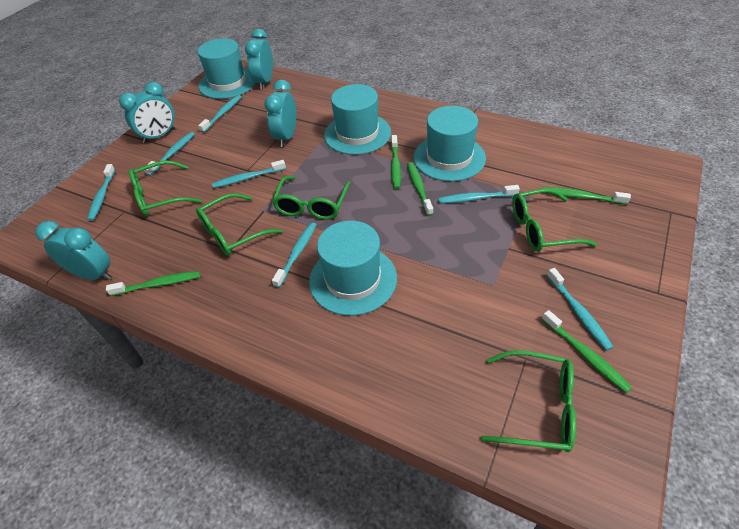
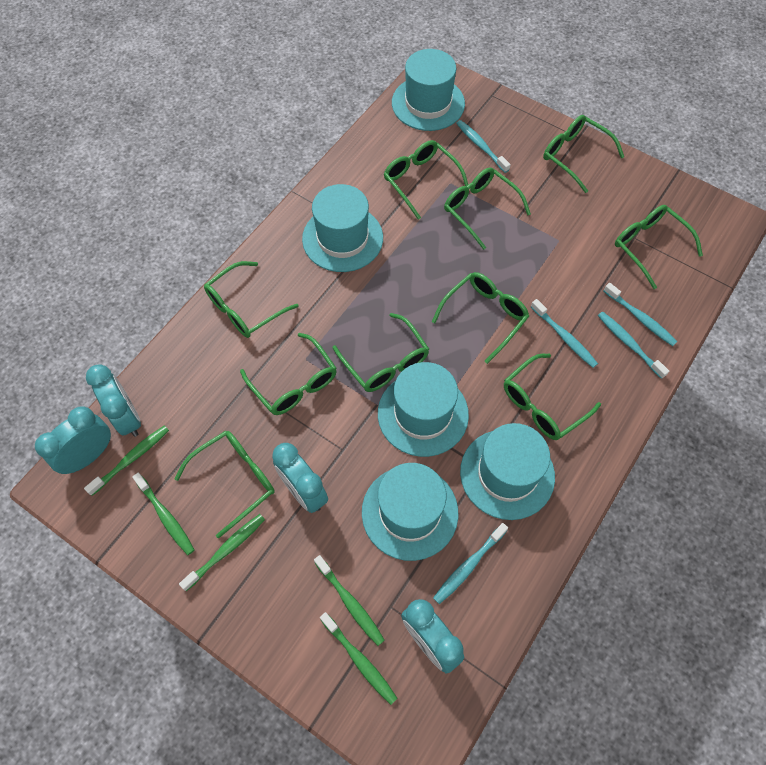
green glasses: [129,160,201,216] [196,193,282,256] [272,176,351,220] [481,350,576,452] [512,189,597,252] = 5 -> [175,431,275,538] [204,261,299,338] [240,333,336,415] [333,313,429,392] [384,140,468,220] [432,272,529,364] [444,167,531,250] [504,354,601,440] [543,115,624,193] [615,205,703,289] = 10
turquoise hat: [197,38,256,99] [309,221,397,316] [324,84,391,155] [413,106,486,181] = 4 -> [302,184,383,272] [362,463,458,561] [378,362,469,457] [392,49,465,131] [460,423,555,520] = 5
turquoise toothbrush: [87,164,115,221] [144,132,195,176] [198,95,242,133] [212,160,286,188] [272,223,316,288] [438,185,520,204] [547,268,613,351] = 7 -> [433,523,508,604] [456,120,511,173] [531,299,598,368] [598,312,669,379] [604,283,677,346] = 5

